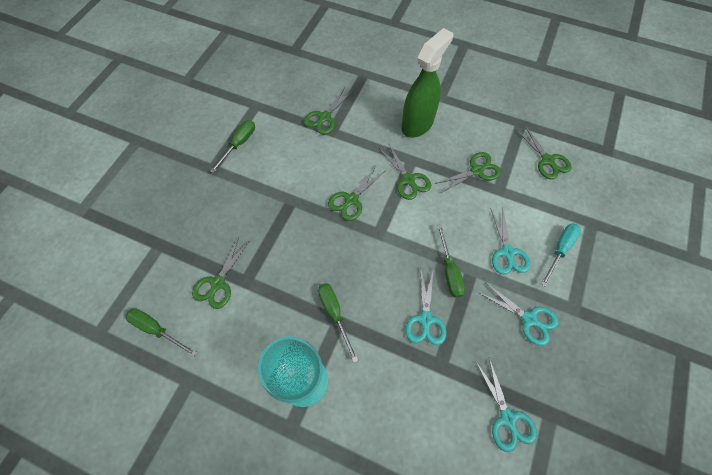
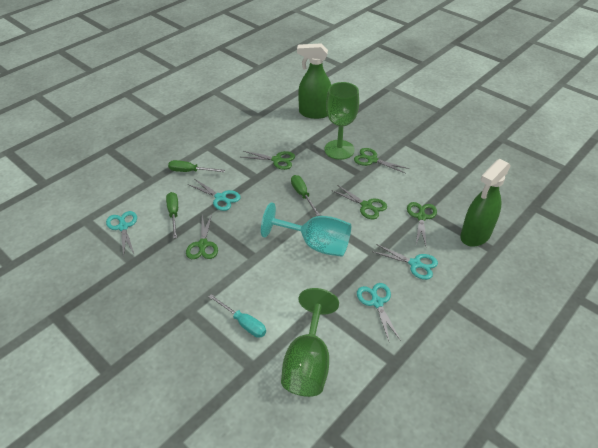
green goblet: none = 0 -> [281,288,339,397] [324,82,359,160] = 2
green scissors: [192,237,249,309] [304,87,353,135] [328,165,385,221] [380,143,431,200] [435,152,501,193] [515,126,572,179] = 6 -> [186,214,218,259] [242,151,295,170] [331,185,387,219] [354,148,409,173] [407,202,437,246] = 5
green screwdriver: [126,308,197,357] [210,120,255,173] [318,283,358,362] [437,224,465,298] = 4 -> [166,192,178,239] [168,160,225,172] [291,175,320,216] = 3
green spray bottle: [401,28,453,138] = 1 -> [297,43,331,119] [460,159,511,247] = 2

